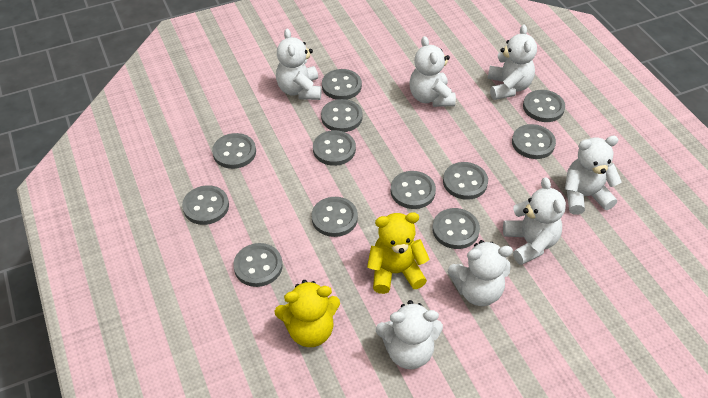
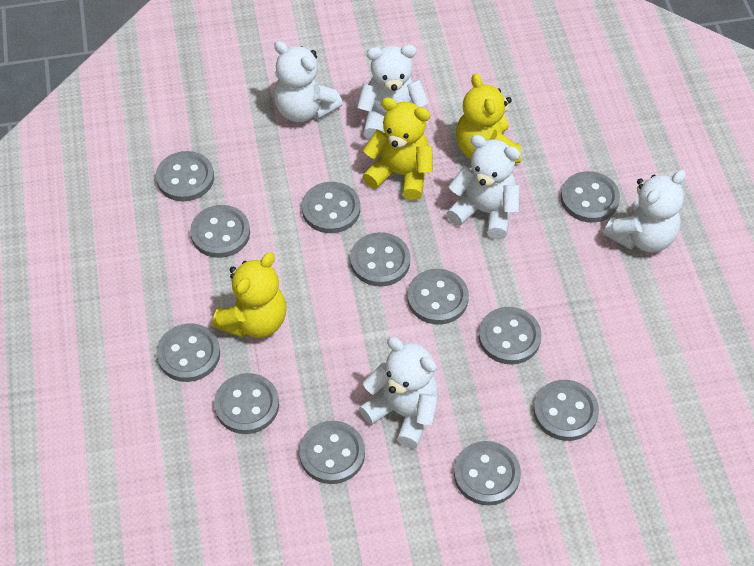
white teddy bear: [276,28,321,100] [376,300,443,369] [409,36,456,107] [448,240,513,306] [488,25,537,100] [503,177,566,265] [565,136,622,215] = 7 -> [274,41,343,122] [357,45,429,140] [359,337,438,448] [446,135,520,240] [603,170,686,252] = 5
yellow teddy bear: [275,280,340,347] [367,212,430,294] = 2 -> [212,252,287,338] [362,97,433,201] [456,73,521,163] = 3

